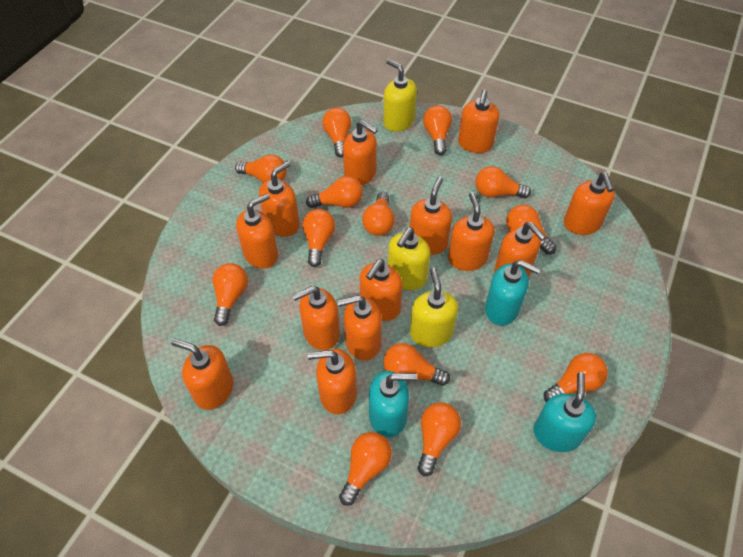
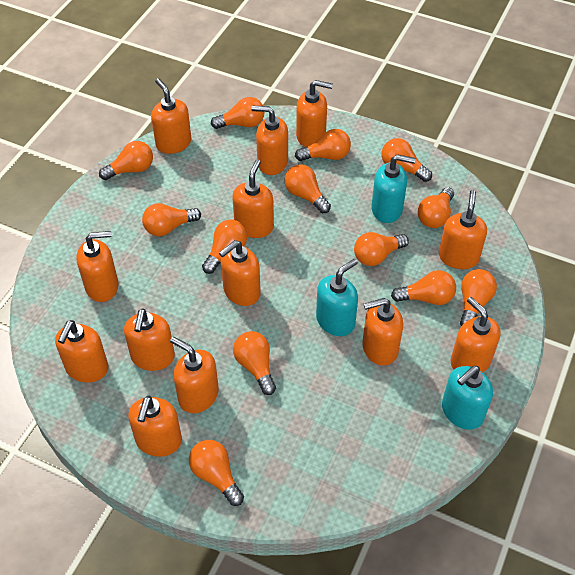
yellow soap dispenser: [383,59,417,132] [388,228,430,290] [410,267,458,347] = 3 -> none = 0

